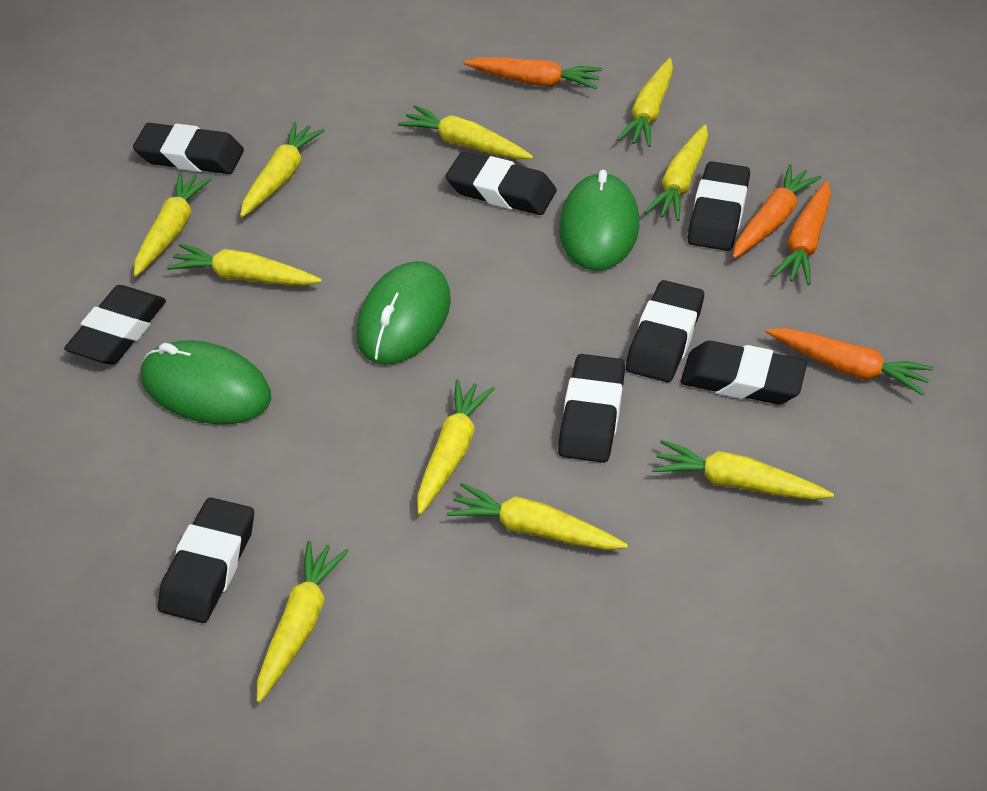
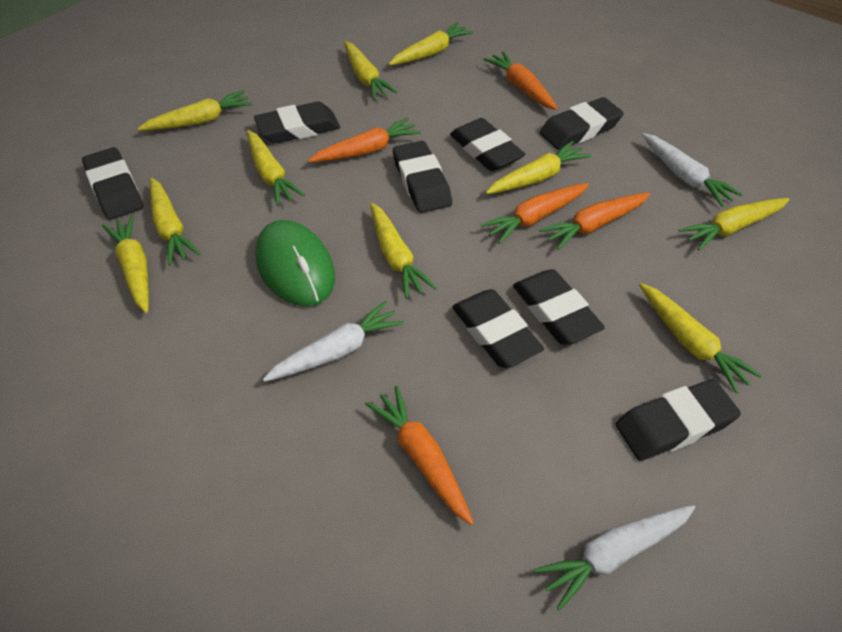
green mouse: [141,340,271,424] [356,261,451,365] [559,170,639,271] = 3 -> [255,220,335,306] = 1
orange carrot: [463,57,602,89] [733,164,822,258] [766,328,934,396] [773,180,831,285] = 4 -> [308,118,421,162] [365,386,474,525] [481,183,589,244] [483,51,558,110] [539,193,650,250] = 5
white carrot: none = 0 -> [263,301,404,382] [534,505,695,611] [642,133,743,207] = 3

